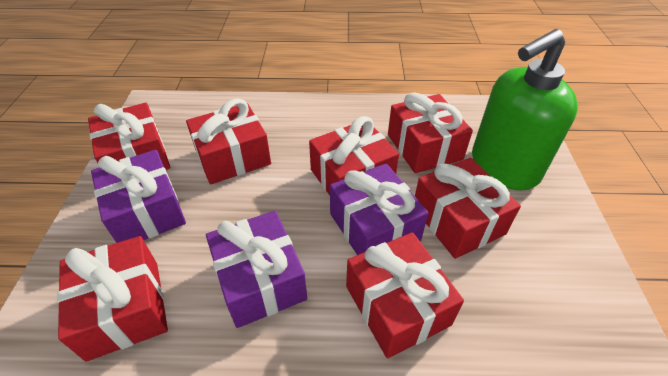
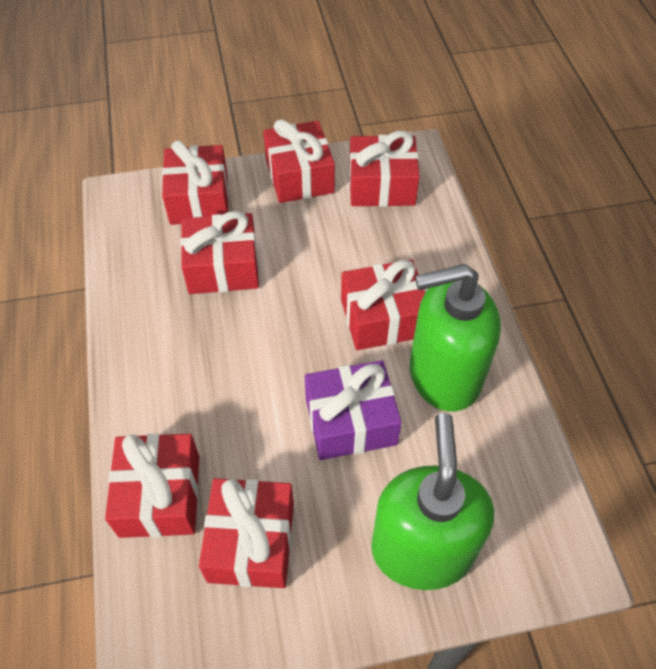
green soap dispenser: [472,29,578,191] = 1 -> [371,413,494,590] [410,264,501,412] = 2
purple gift: [91,150,186,243] [206,211,307,328] [330,163,428,255] = 3 -> [305,360,402,460] = 1

